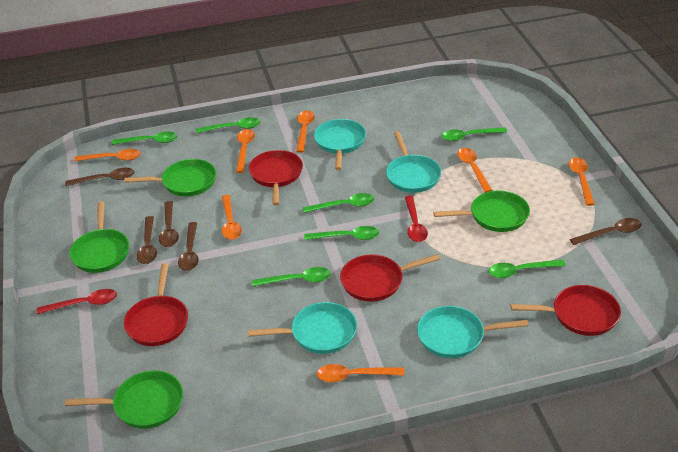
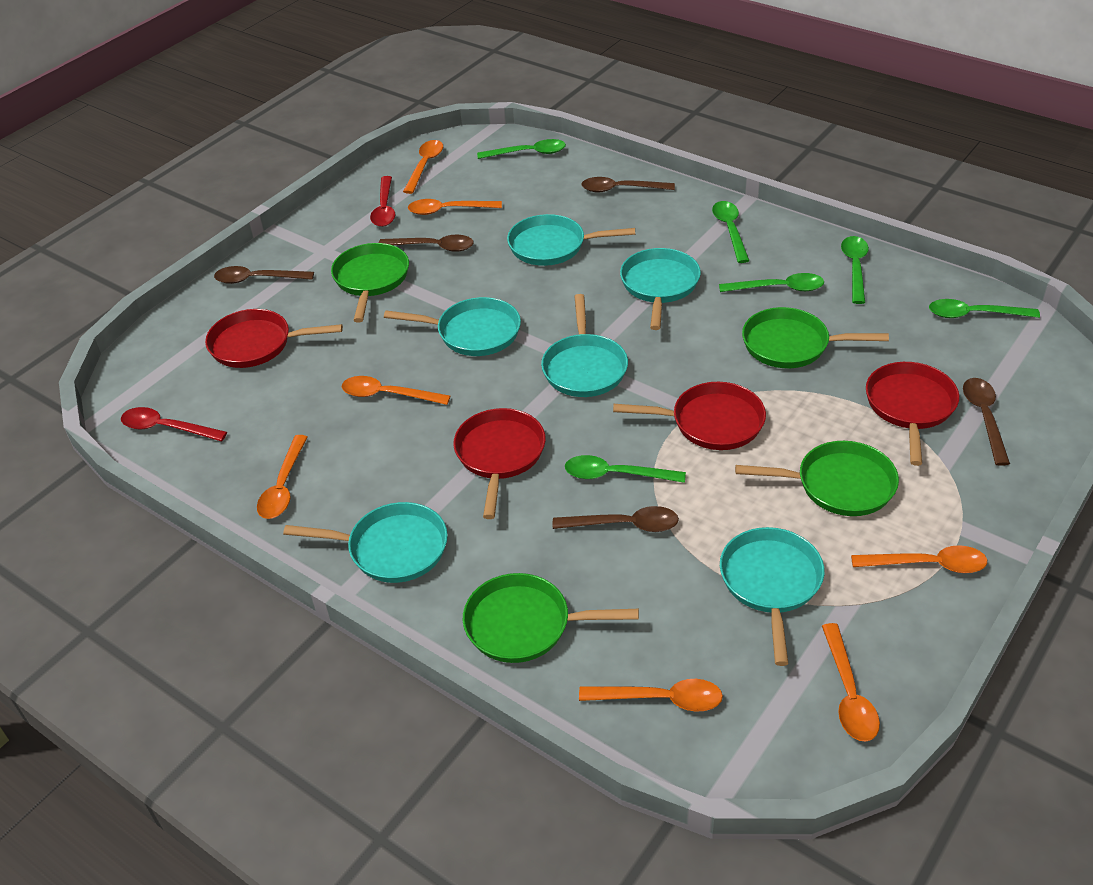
green spoon: [112,132,177,145] [196,117,261,133] [252,267,331,287] [302,193,374,213] [304,226,379,240] [441,127,507,141] [488,259,566,278] = 7 -> [477,139,566,159] [565,455,686,483] [712,201,749,263] [719,273,824,292] [841,236,869,304] [929,299,1040,318] = 6
turquoise pan: [248,302,357,354] [314,119,366,170] [386,131,441,193] [417,306,528,358] = 4 -> [283,502,448,583] [384,297,521,356] [507,214,635,266] [541,294,628,397] [620,248,701,330] [720,527,825,666] = 6

